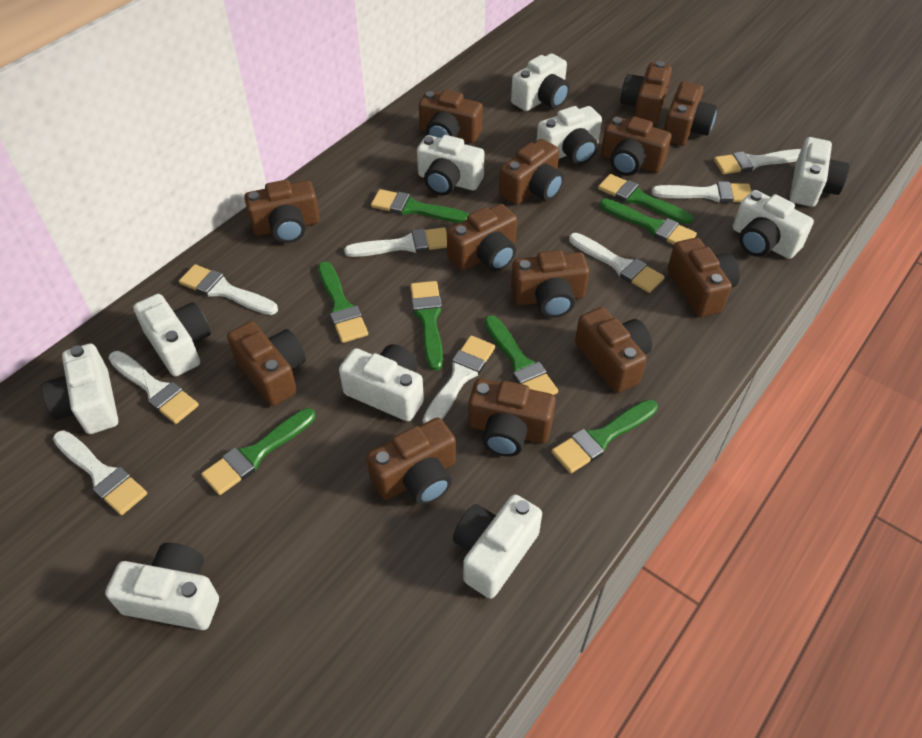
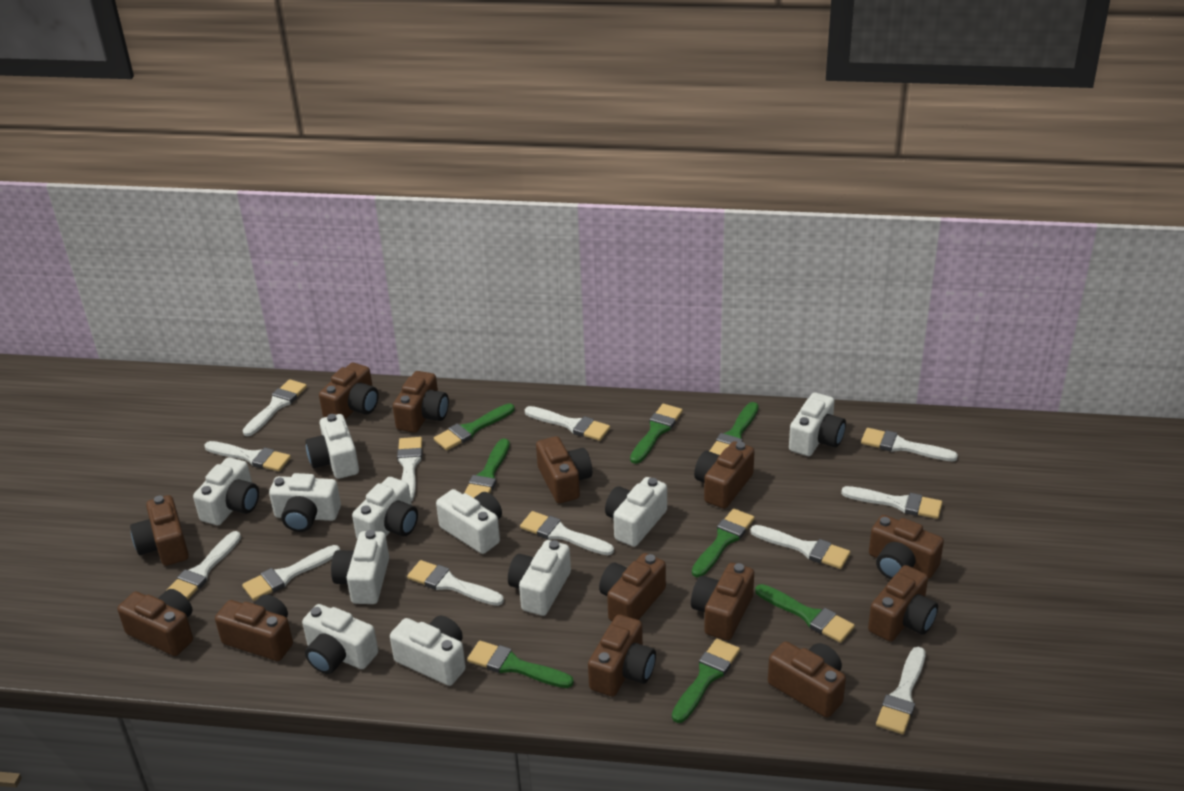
white brush: [53,430,147,515] [109,351,199,424] [179,264,278,315] [344,227,447,257] [423,335,495,424] [569,233,665,293] [651,181,751,203] [714,149,801,174] = 8 -> [167,531,241,599] [204,441,291,471] [242,545,340,601] [243,379,307,436] [397,437,422,501] [407,560,504,606] [520,511,614,555] [525,406,610,441] [750,525,850,569] [841,486,942,519] [861,428,958,462] [876,647,925,734] = 12
white camera: [41,344,118,434] [105,543,219,630] [133,294,211,377] [339,344,424,421] [417,135,484,195] [453,494,542,599] [511,53,570,111] [537,106,602,165] [733,190,814,259] [790,137,850,207] = 10 -> [193,457,259,525] [269,473,341,532] [302,604,378,674] [305,414,359,479] [331,530,389,604] [352,477,418,539] [390,616,466,686] [436,489,502,554] [508,540,571,616] [605,477,667,547] [789,392,846,456] = 11

